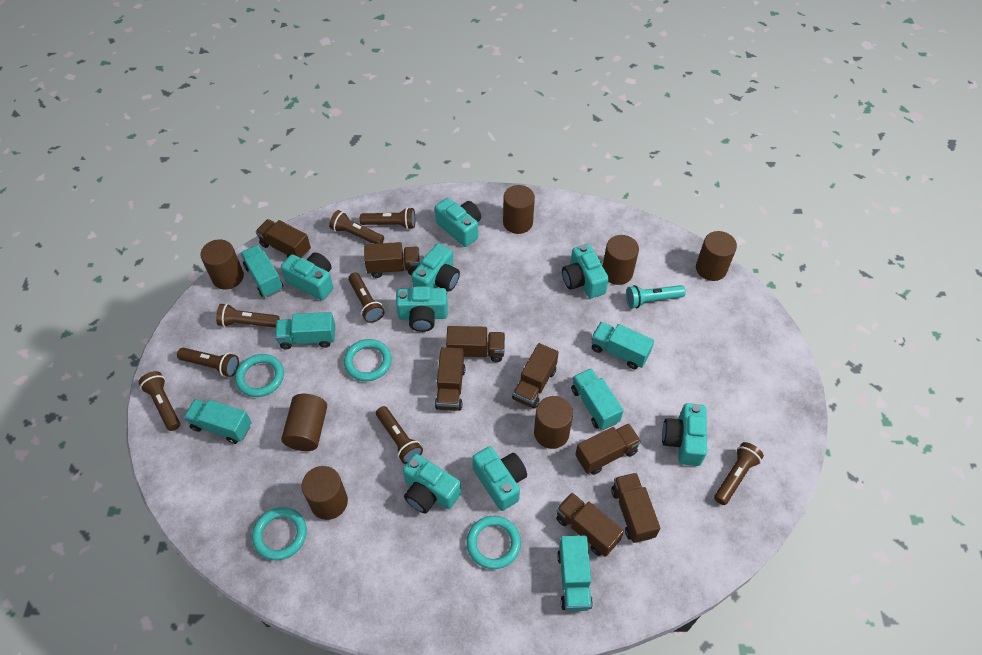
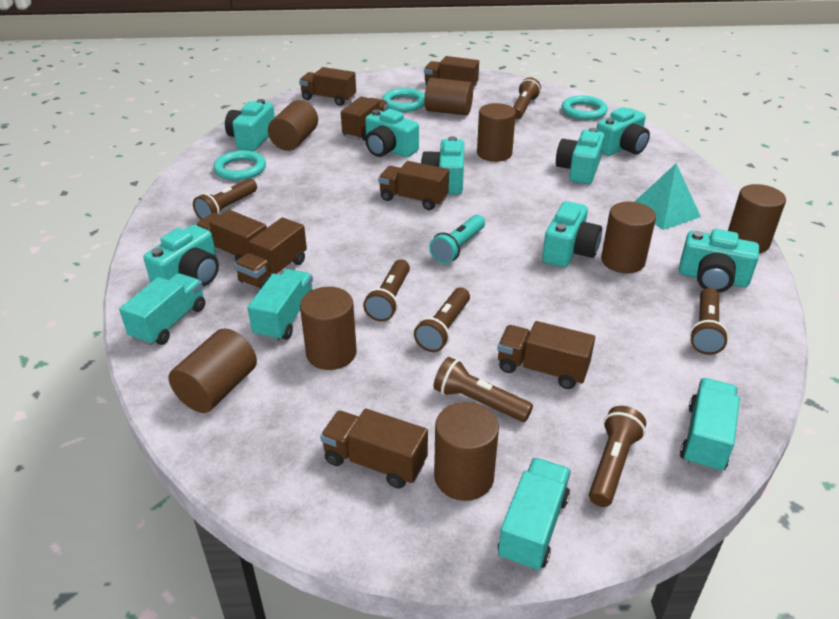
brown cylinder: [201,239,244,290] [281,394,327,451] [301,466,348,520] [503,185,535,234] [534,396,573,449] [603,235,639,285] [696,231,737,281] = 7 -> [168,328,257,413] [268,100,318,151] [300,287,357,370] [425,78,473,116] [434,402,499,501] [477,103,516,162] [601,202,656,273] [728,184,786,253] = 8
brown flashlight: [138,371,180,431] [177,348,239,377] [216,304,279,328] [329,210,384,244] [348,273,385,323] [360,207,415,229] [376,406,423,464] [714,442,764,505] = 8 -> [193,178,257,220] [363,259,410,322] [414,287,470,352] [433,357,533,422] [513,77,541,119] [589,406,646,507] [690,288,729,355] = 7
turquoise pyramid: none = 0 -> [634,163,701,230] = 1
turquoise ring: [235,354,284,397] [252,507,307,560] [344,339,392,381] [466,516,521,569] = 4 -> [213,150,266,181] [382,88,425,112] [562,96,608,120] = 3
turquoise truck: [184,399,252,444] [241,245,283,297] [275,312,335,349] [557,536,593,611] [571,368,624,430] [591,322,654,369] = 6 -> [119,273,205,346] [247,269,313,341] [498,458,571,571] [680,378,740,473] = 4

